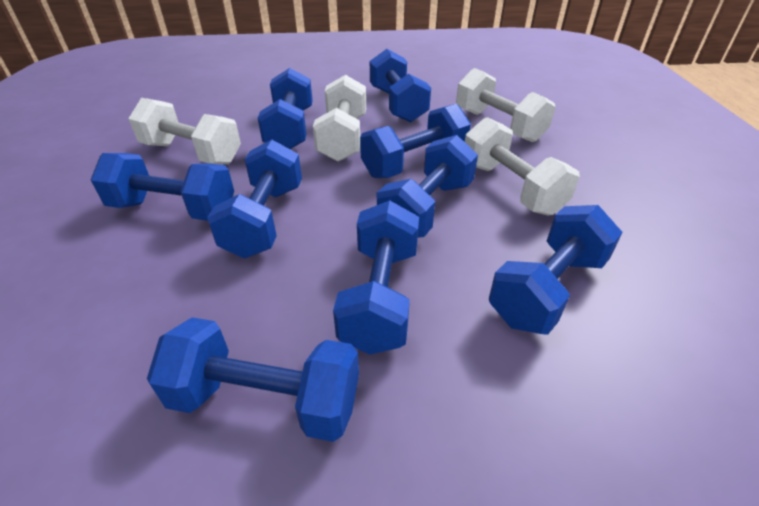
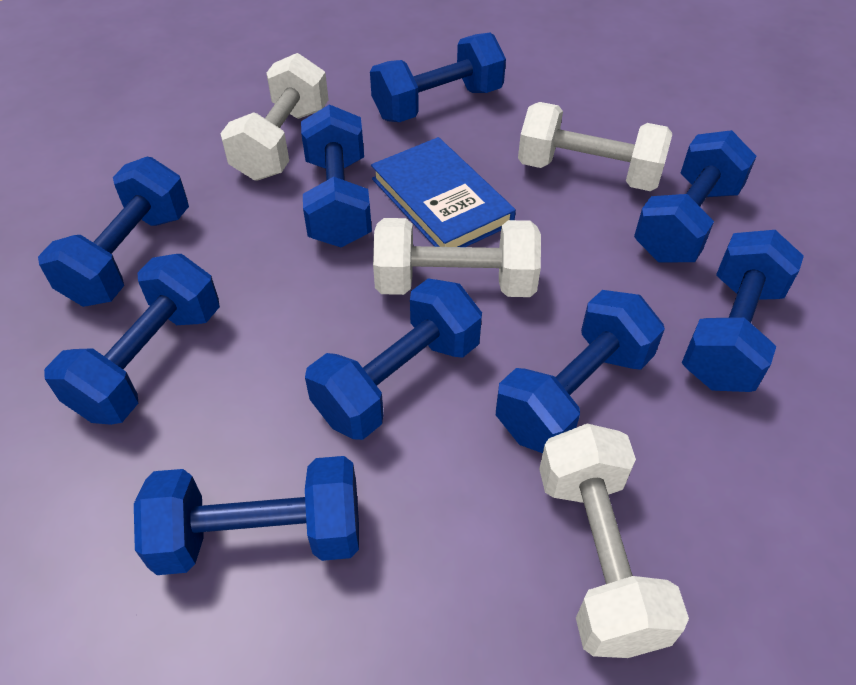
blue book: none = 0 -> [371,137,516,247] = 1

